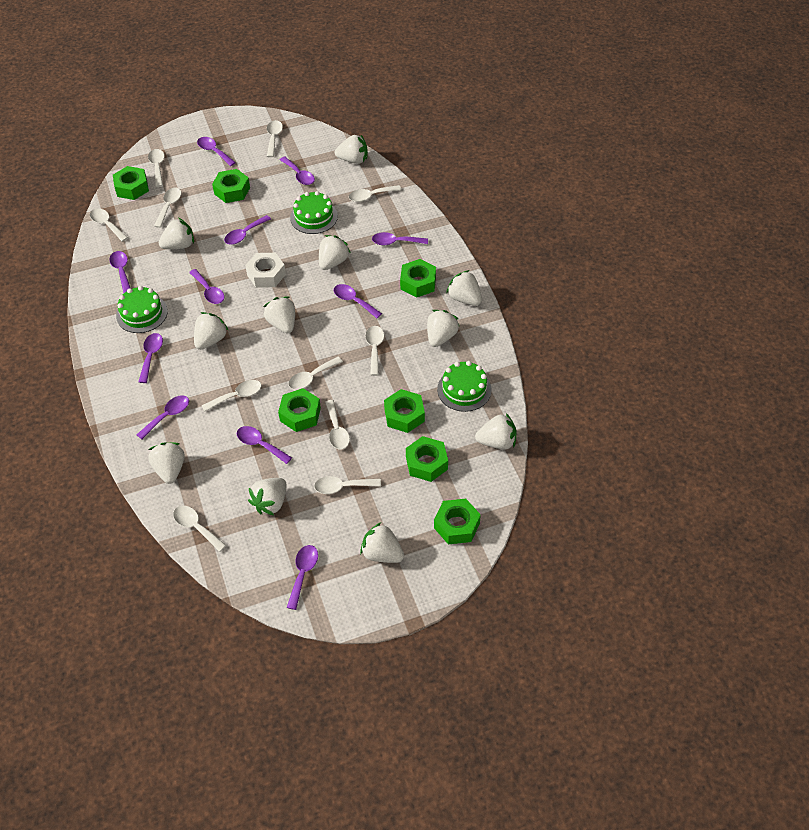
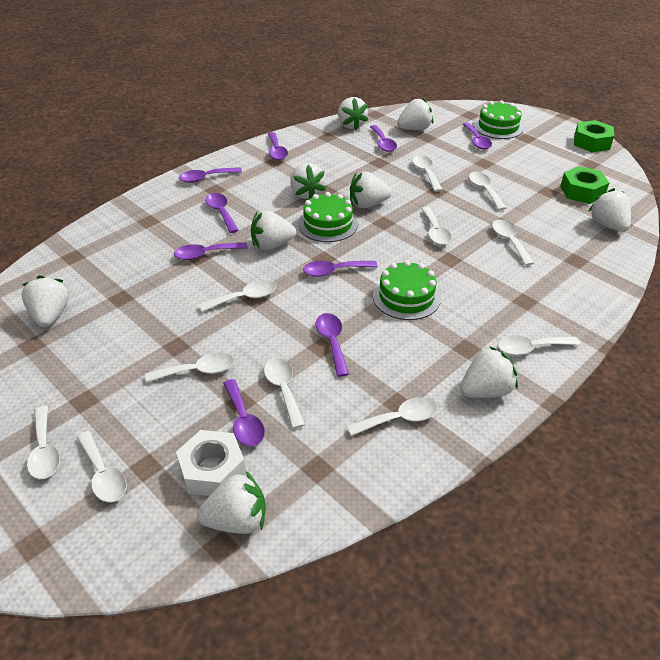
green nut: [113,166,149,200] [212,169,250,203] [278,388,321,432] [384,389,425,433] [400,259,436,298] [406,436,448,482] [434,499,481,544] = 7 -> [560,166,609,204] [574,120,614,152] = 2
purple spoon: [109,251,130,293] [137,395,189,440] [139,333,163,383] [189,269,225,304] [197,137,236,166] [224,215,271,245] [237,426,292,464] [280,157,315,185] [287,545,318,610] [334,284,382,318] [372,232,428,245] = 11 -> [174,242,248,260] [179,167,242,183] [205,193,239,233] [223,379,265,446] [268,132,288,160] [303,260,378,277] [315,313,349,377] [370,125,397,152] [462,123,492,149] = 9
white strawberry: [148,442,185,484] [159,218,194,249] [194,312,229,350] [248,478,286,515] [263,297,295,333] [319,235,350,270] [335,135,368,164] [360,522,404,563] [427,310,460,347] [446,270,482,306] [475,413,516,449] = 11 -> [21,275,69,327] [197,471,266,534] [251,210,296,250] [290,163,326,199] [338,97,368,130] [350,171,391,208] [397,98,433,130] [460,346,518,398] [588,188,631,232] = 9

